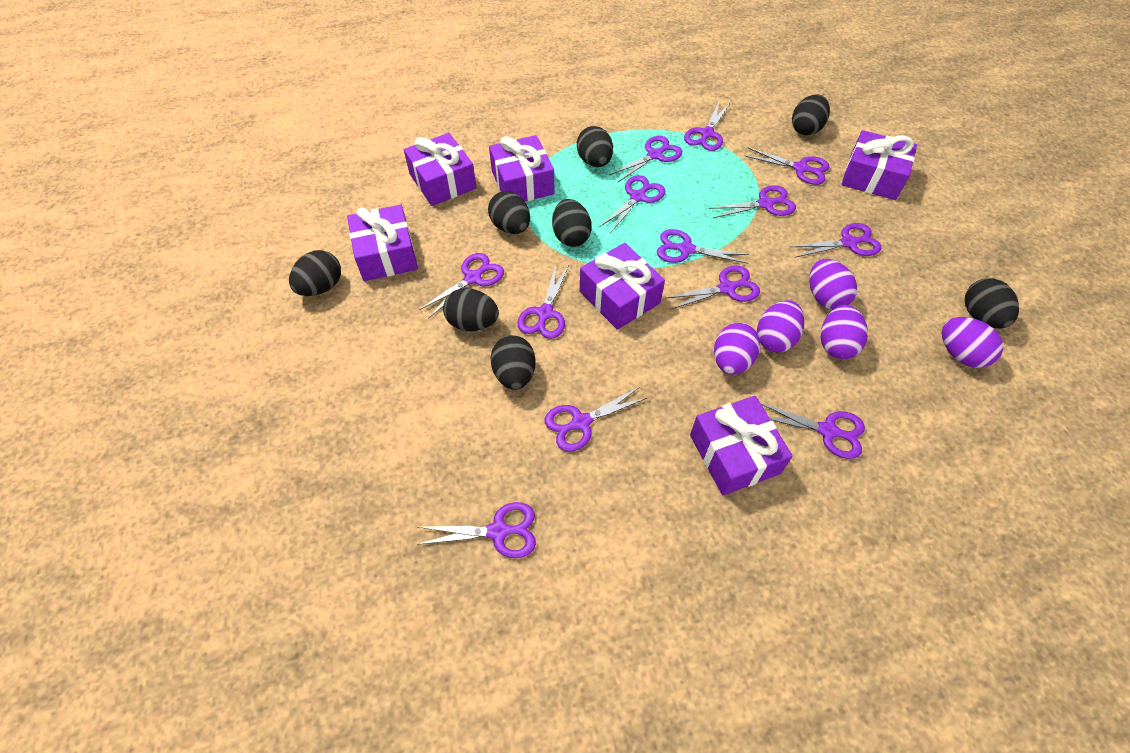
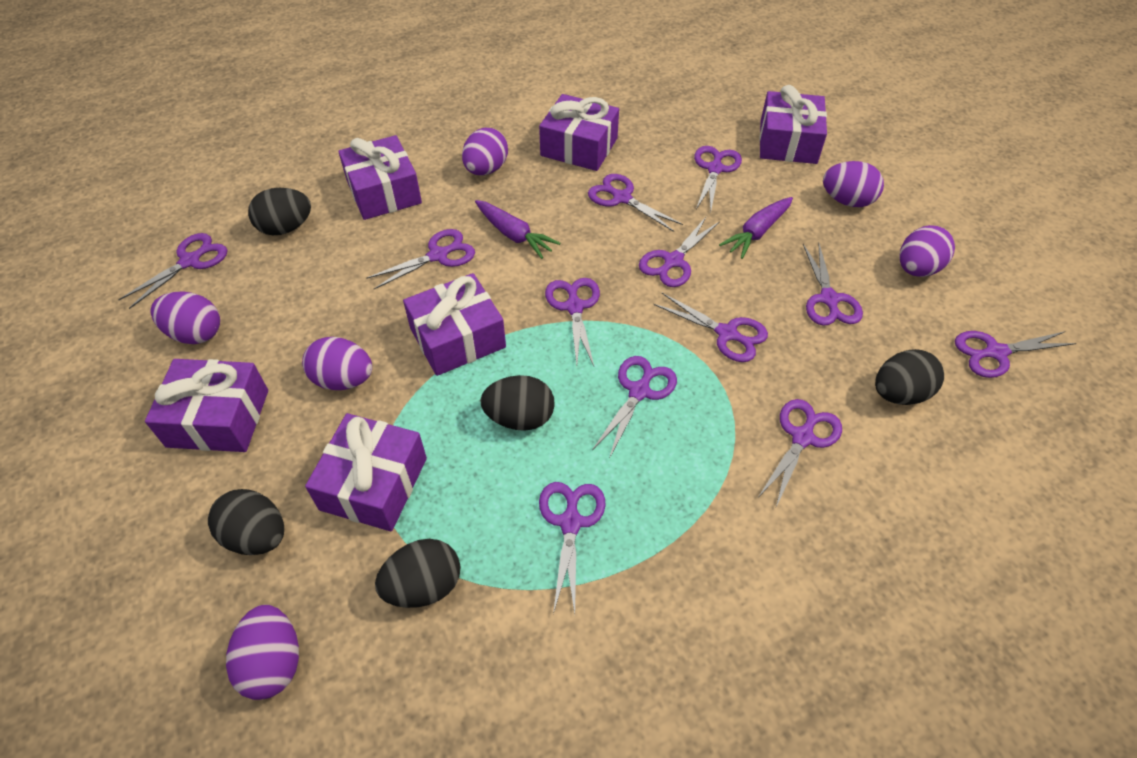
black egg: [289,250,341,296] [443,288,499,331] [488,191,530,234] [491,335,536,390] [552,199,592,247] [577,126,613,167] [792,94,830,136] [965,278,1019,328] = 8 -> [208,489,284,555] [248,188,311,235] [375,539,461,608] [480,375,555,431] [875,349,944,405] = 5
purple carrot: none = 0 -> [475,200,561,259] [719,197,793,259] = 2
purple egg: [714,323,760,375] [757,300,804,352] [809,259,857,310] [821,305,868,359] [942,317,1003,368] = 5 -> [151,291,220,344] [226,605,299,700] [302,337,372,390] [462,128,508,175] [823,161,884,207] [899,225,955,277] = 6
purple scissors: [416,502,536,558] [419,253,504,319] [517,264,569,339] [545,386,649,452] [600,175,665,233] [610,136,682,182] [657,229,750,264] [666,266,760,309] [684,103,730,151] [708,185,796,218] [745,148,830,185] [761,403,865,459] [790,223,881,258] = 13 -> [118,233,227,309] [366,229,475,289] [539,482,606,614] [545,278,600,366] [588,174,683,232] [592,356,677,459] [639,216,720,287] [653,293,768,362] [694,146,742,213] [759,399,842,507] [803,242,863,326] [955,331,1076,378] = 12

